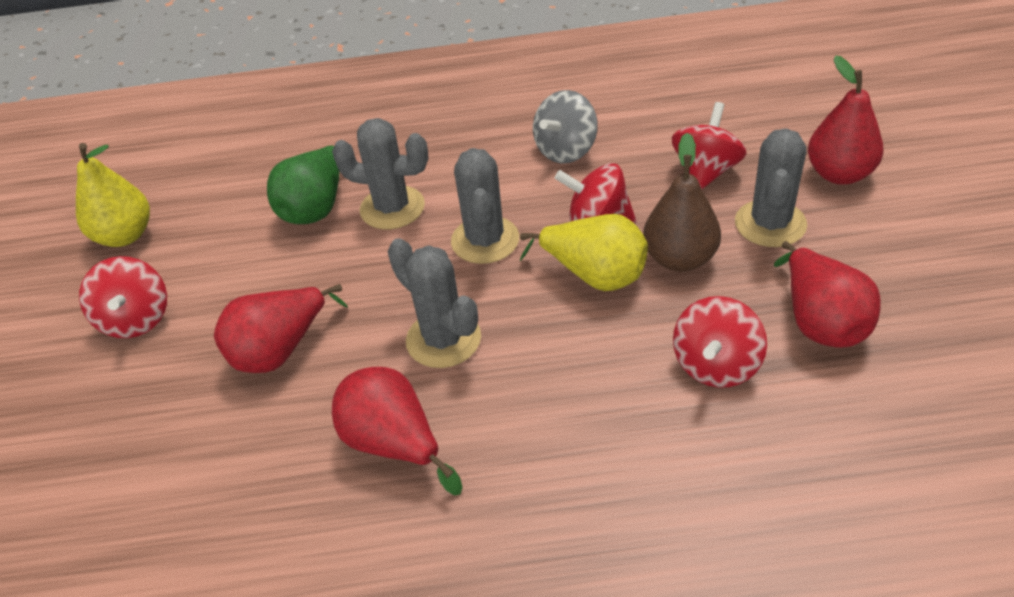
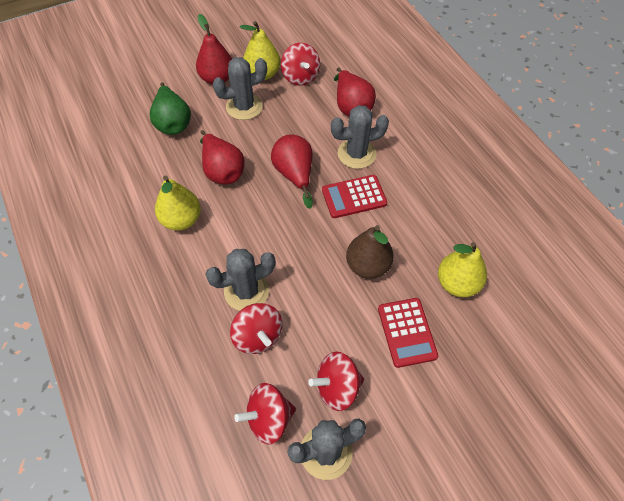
grey spinning top: [533,90,598,163] = 1 -> none = 0
red calculator: none = 0 -> [322,175,387,218] [378,298,438,368] = 2
yellow pear: [76,143,150,247] [520,214,648,291] = 2 -> [155,176,201,231] [240,21,281,80] [438,242,487,297] = 3

